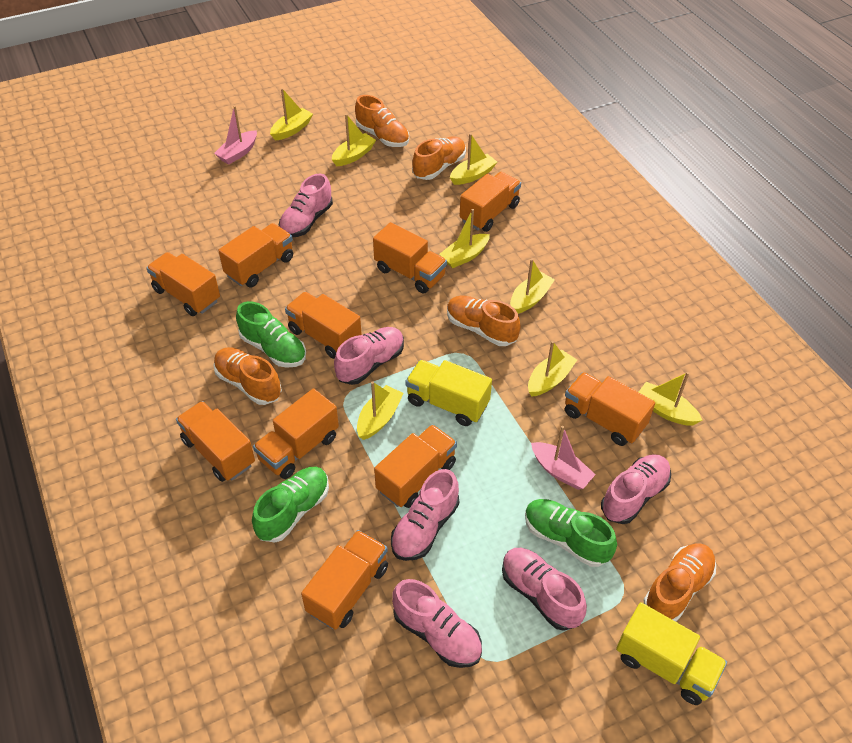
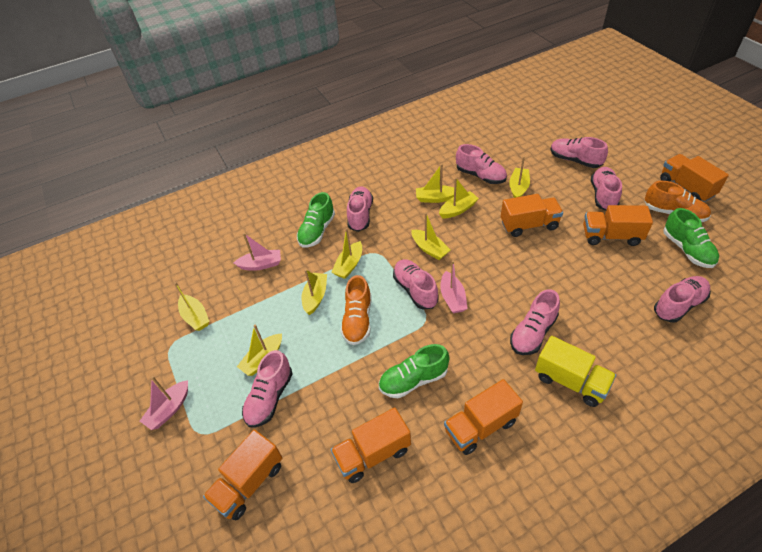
orange shoe: [213,347,282,405] [355,95,409,147] [412,136,466,180] [447,296,521,346] [644,543,716,622] = 5 -> [341,275,372,345] [645,181,711,222] = 2
orange truck: [146,252,220,316] [176,401,255,482] [218,223,293,288] [253,388,339,479] [285,292,362,359] [301,530,388,630] [373,222,447,293] [374,424,457,508] [460,172,521,232] [565,372,655,446] = 10 -> [203,430,282,520] [331,407,411,483] [444,379,523,455] [501,194,563,237] [583,205,653,246] [660,154,729,202] = 6
pink boat: [214,106,257,164] [531,426,596,490] = 2 -> [140,376,188,430] [234,233,281,271] [440,260,468,313] = 3
pink shoe: [279,174,333,237] [334,327,404,385] [391,469,459,561] [392,579,482,668] [502,548,587,631] [601,454,671,524] = 6 -> [242,350,293,427] [347,186,373,232] [393,259,439,309] [456,144,507,184] [510,289,560,355] [550,137,608,168] [591,167,622,211] [654,276,711,322] = 8
yellow truck: [405,360,492,426] [616,602,727,705] = 2 -> [535,336,616,407] = 1

